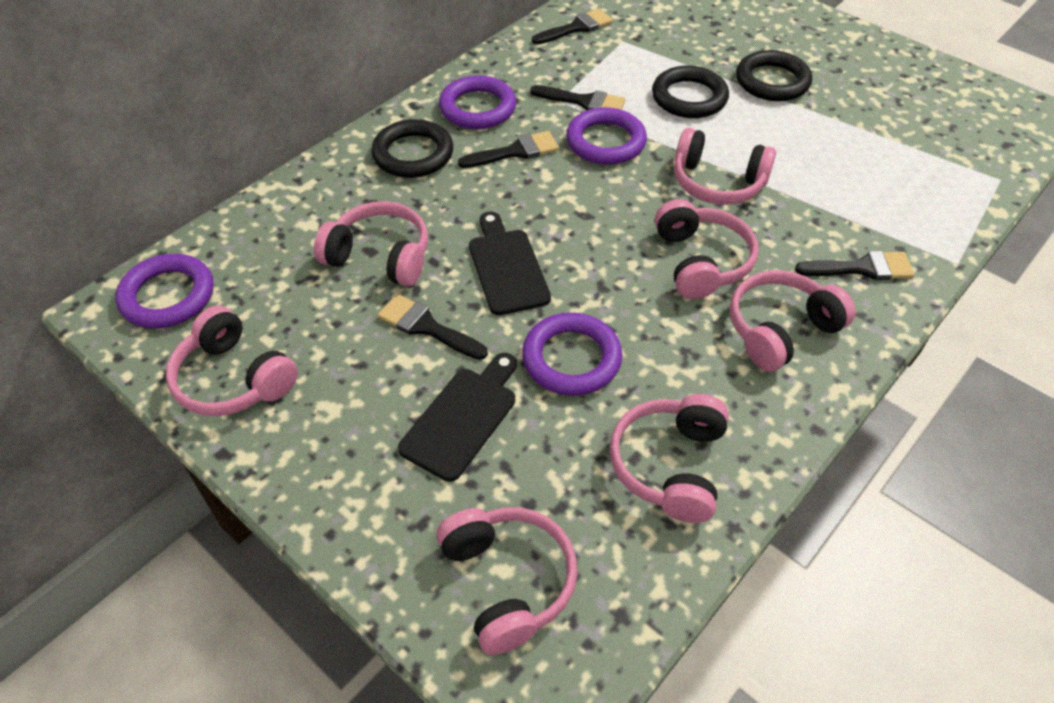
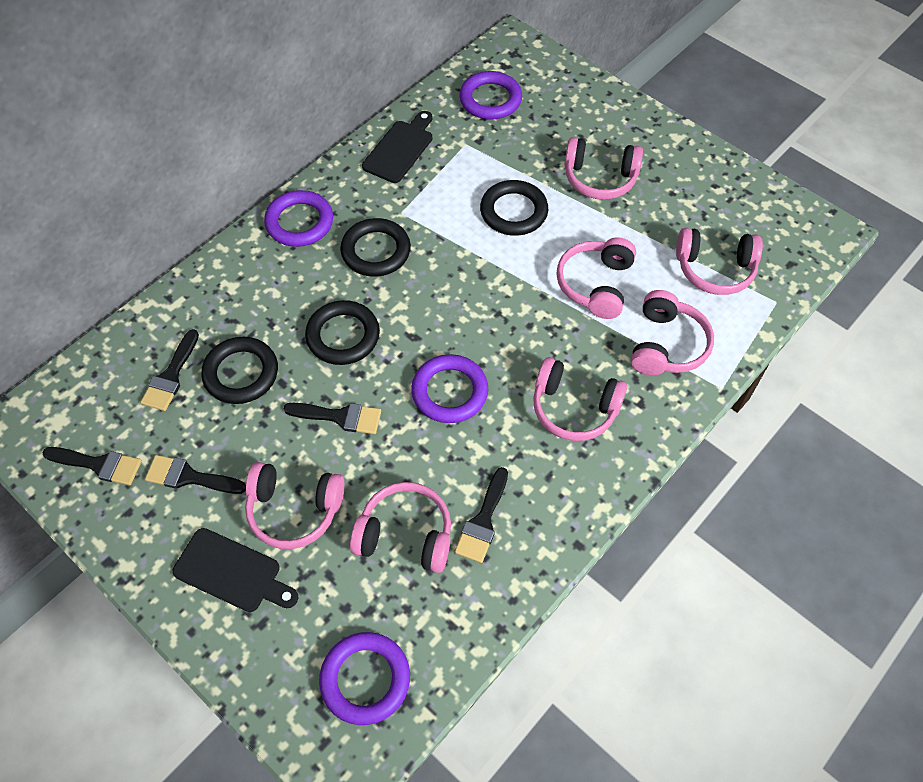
black ring: [371,119,453,178] [652,66,729,118] [736,50,812,101] = 3 -> [201,337,278,404] [305,300,380,365] [340,218,411,277] [480,180,548,236] = 4

